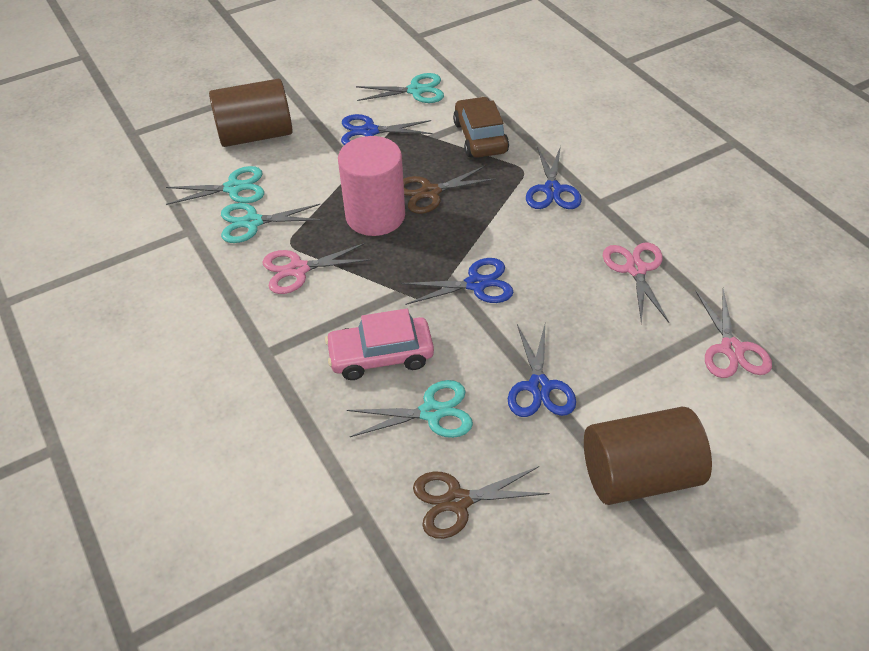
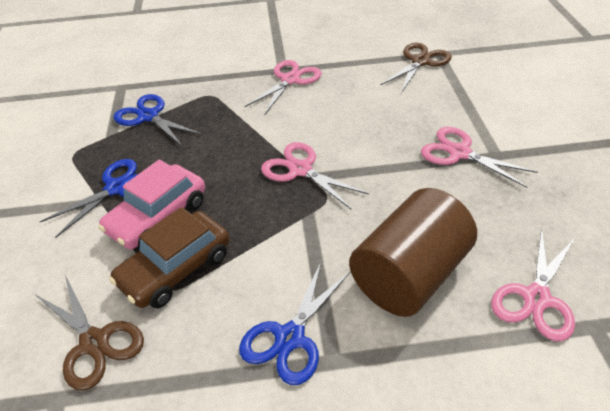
blue scissors: [341,114,432,145] [401,258,513,305] [508,324,576,417] [526,146,582,209] = 4 -> [40,159,138,238] [114,94,202,146] [239,262,350,385] = 3
brown cylinder: [209,79,293,147] [584,407,712,505] = 2 -> [349,188,477,317] = 1
pink cylinder: [338,136,405,236] = 1 -> none = 0
pink scissors: [263,243,372,294] [603,242,669,324] [696,289,772,378] = 3 -> [245,60,322,114] [261,142,369,209] [421,127,538,188] [491,228,575,341] = 4
turquoise scissors: [166,166,264,205] [221,203,322,243] [347,380,473,438] [356,73,444,103] = 4 -> none = 0

